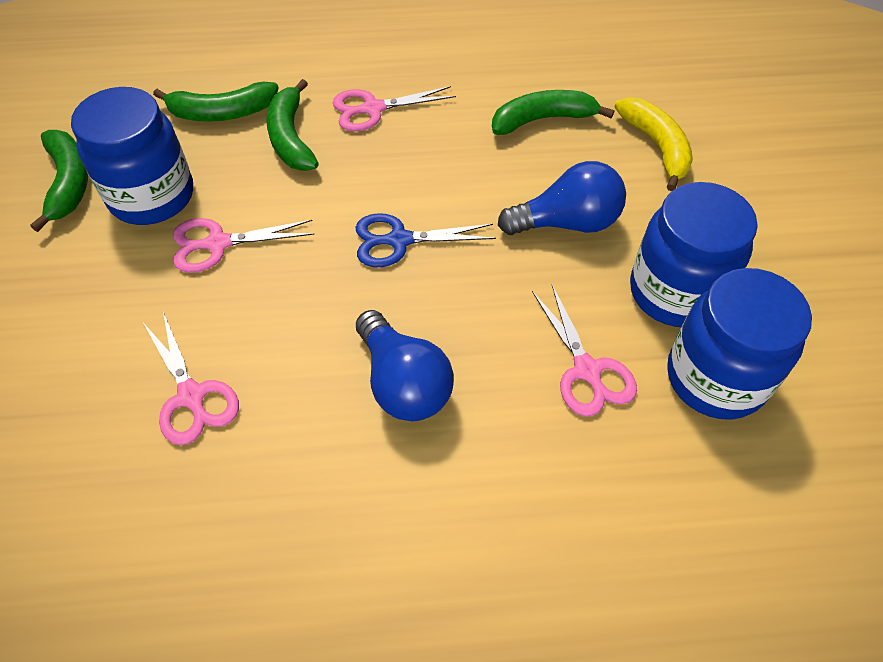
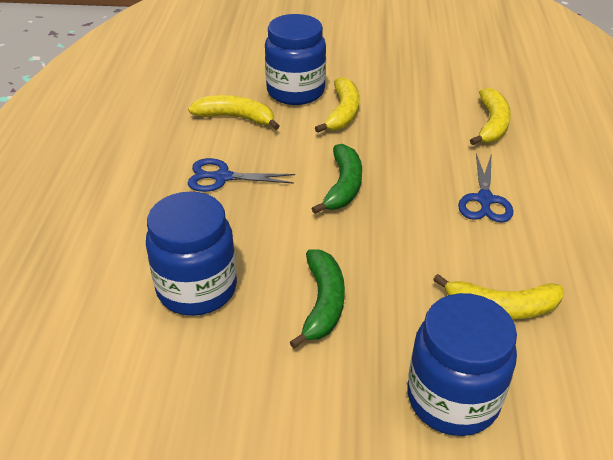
blue light bulb: [356,310,454,421] [498,161,626,235] = 2 -> none = 0
blue scissors: [356,213,496,267] = 1 -> [187,158,295,192] [458,154,513,223] = 2
green banana: [30,130,88,232] [153,82,279,122] [266,79,319,171] [492,90,614,135] = 4 -> [290,249,345,349] [311,144,362,214] = 2
pink scissors: [142,312,239,445] [173,218,315,273] [333,86,456,132] [532,285,637,416] = 4 -> none = 0
yellow banana: [614,97,693,191] = 1 -> [188,95,280,130] [315,77,360,133] [433,274,564,319] [470,88,511,145] = 4

